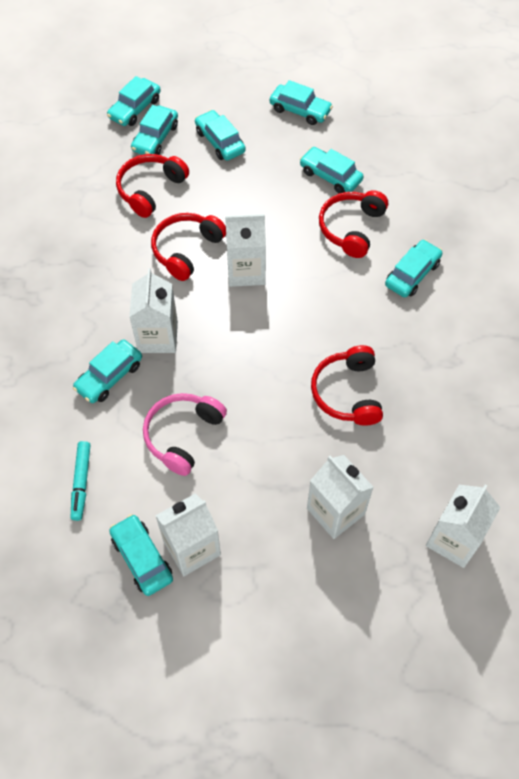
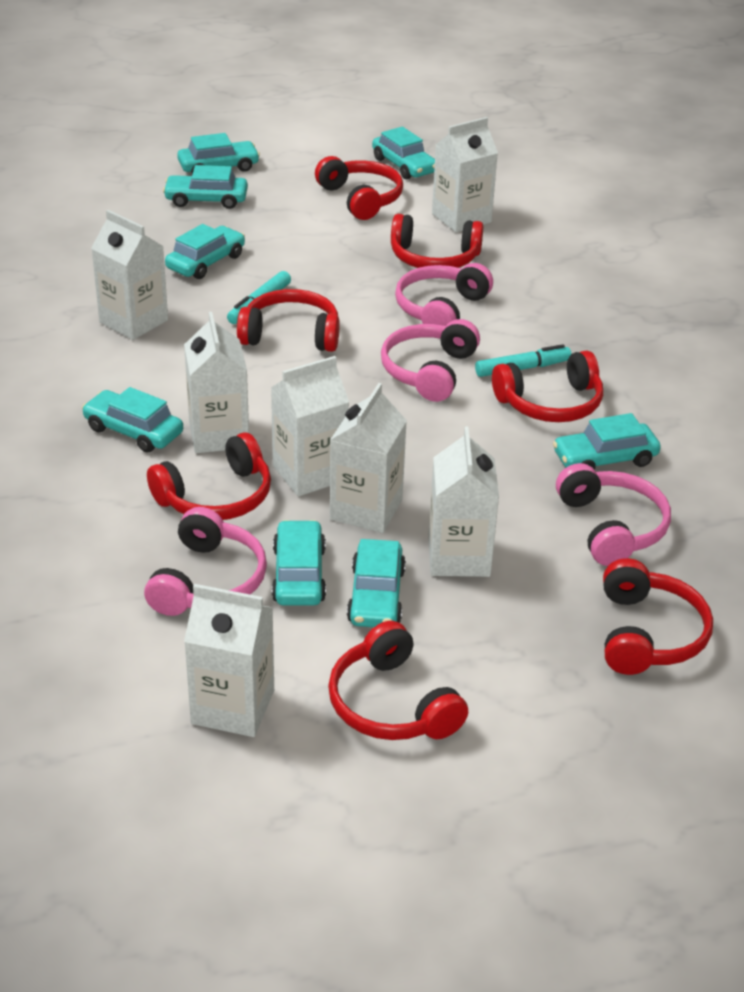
pink headphones: [143,393,227,476] = 1 -> [144,507,267,616] [381,319,480,402] [395,263,493,326] [556,463,671,566] = 4
red headphones: [116,154,189,218] [151,213,226,281] [311,345,383,426] [319,190,388,258] = 4 -> [147,432,271,520] [237,289,340,352] [315,156,403,220] [328,621,468,740] [391,214,483,268] [492,350,603,422] [603,558,713,675] = 7
turquoise marker: [71,441,91,521] = 1 -> [227,271,291,324] [475,344,571,377] = 2
white carton: [129,269,178,353] [155,493,221,576] [225,214,266,287] [307,455,374,539] [426,484,500,568] = 5 -> [91,210,168,340] [184,312,249,453] [184,584,274,737] [271,356,349,496] [330,383,407,533] [428,427,499,577] [432,117,498,232] = 7

